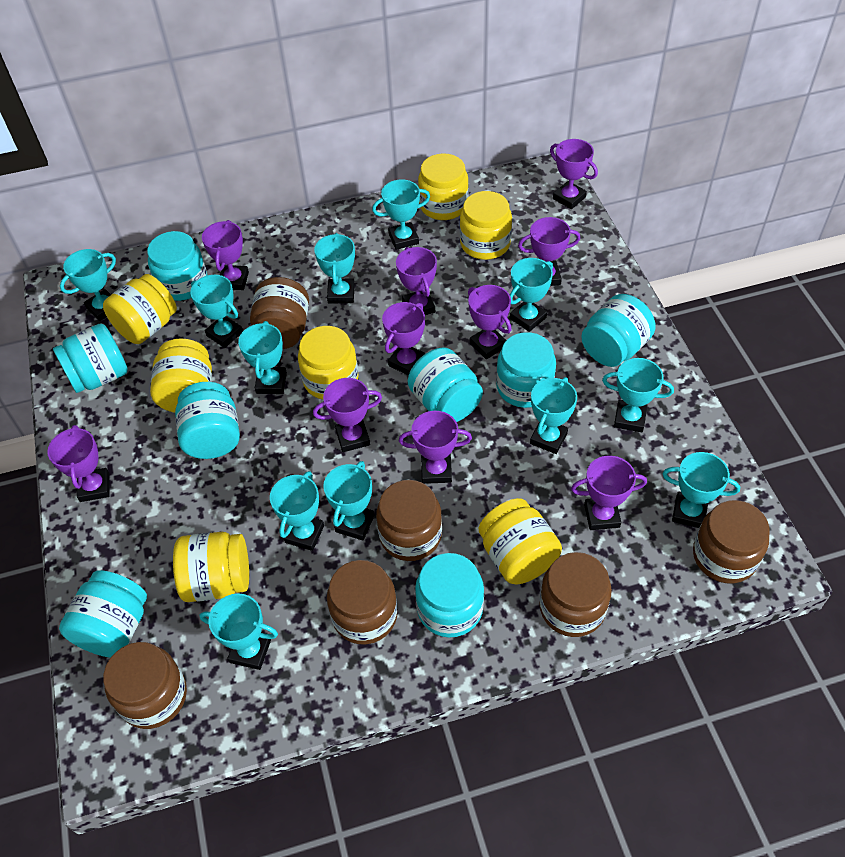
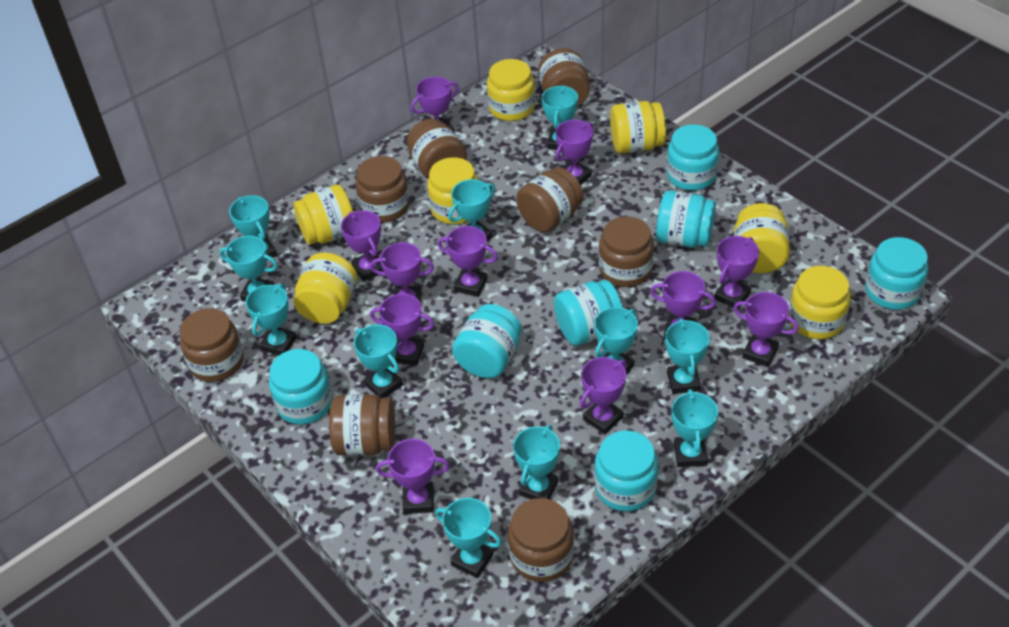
brown jar: [103,642,187,729] [250,277,309,349] [327,560,398,644] [376,480,442,561] [539,552,612,637] [693,500,770,583] = 6 -> [180,308,244,382] [329,394,395,456] [356,156,410,222] [407,119,467,179] [508,498,574,582] [516,167,583,232] [538,48,589,107] [599,216,654,287] = 8
purple trophy: [47,425,110,502] [202,220,249,290] [313,378,382,452] [382,302,425,376] [396,247,437,315] [399,411,472,484] [468,285,512,359] [518,217,580,286] [550,139,598,209] [571,456,647,530] = 10 -> [341,210,384,282] [370,242,434,303] [370,294,434,366] [376,439,450,514] [411,77,459,133] [438,226,497,297] [555,120,593,185] [580,357,627,434] [650,271,716,339] [714,236,759,309] [734,292,799,367] = 11
turquoise jar: [53,324,128,393] [59,570,147,658] [147,231,208,301] [175,382,240,459] [408,347,483,422] [415,553,484,638] [496,332,556,408] [581,294,656,367] = 8 -> [269,349,333,425] [452,304,522,378] [554,280,623,346] [594,431,658,511] [656,190,716,248] [667,124,719,191] [865,237,928,310] = 7
turquoise trophy: [60,249,116,321] [190,275,243,348] [200,593,278,670] [238,321,287,394] [270,471,324,551] [314,233,355,304] [323,461,374,541] [372,180,430,250] [510,258,553,332] [530,377,577,454] [602,358,674,432] [663,452,740,528] = 12 -> [219,235,278,302] [229,195,277,260] [245,284,297,355] [354,325,403,399] [435,498,502,578] [448,179,495,241] [513,425,560,499] [542,85,578,150] [594,307,638,374] [665,318,710,394] [672,389,718,467] = 11

